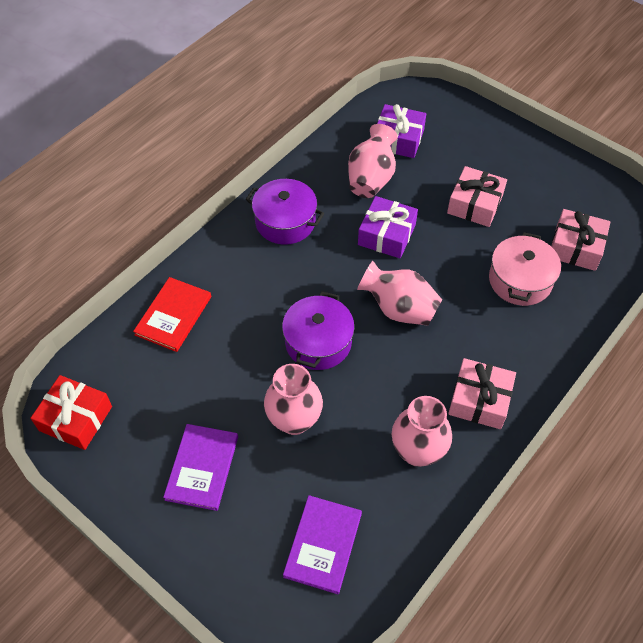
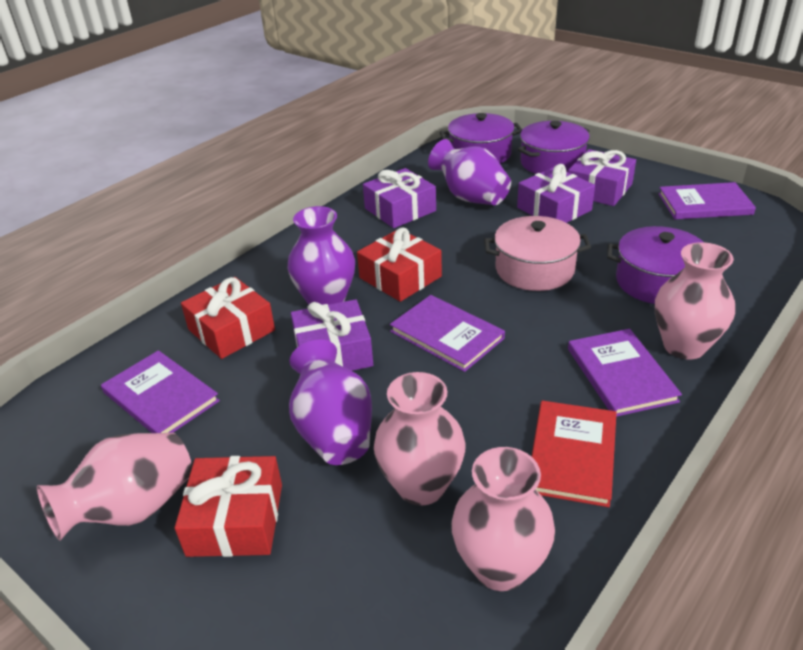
pink gift: [447,166,507,227] [448,358,516,429] [551,209,610,271] = 3 -> none = 0
purple book: [163,424,238,511] [283,495,362,594] = 2 -> [101,350,220,433] [390,295,505,372] [568,329,682,417] [658,182,756,219] = 4
purple gift: [358,196,418,258] [377,104,426,158] = 2 -> [291,299,373,371] [363,168,436,228] [517,164,595,223] [568,149,636,206] = 4
purple pot: [245,179,324,245] [282,291,355,370] = 2 -> [440,113,522,164] [518,121,590,174] [607,226,703,304] = 3
purple vase: none = 0 -> [288,206,355,305] [289,339,372,465] [428,139,511,205] = 3
red gift: [30,375,112,450] = 1 -> [175,456,282,557] [181,277,275,359] [357,227,442,302] = 3

